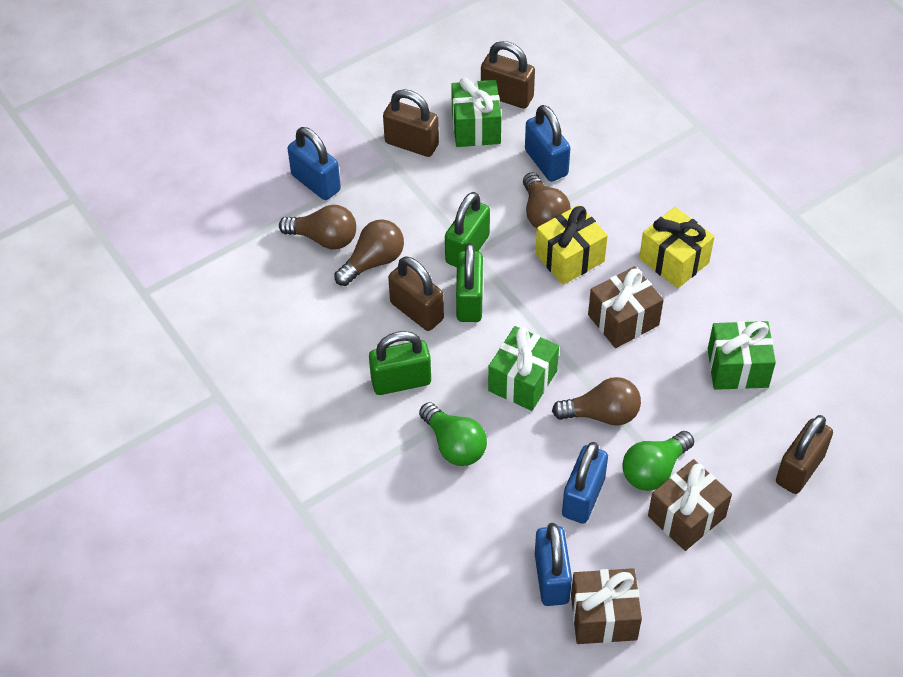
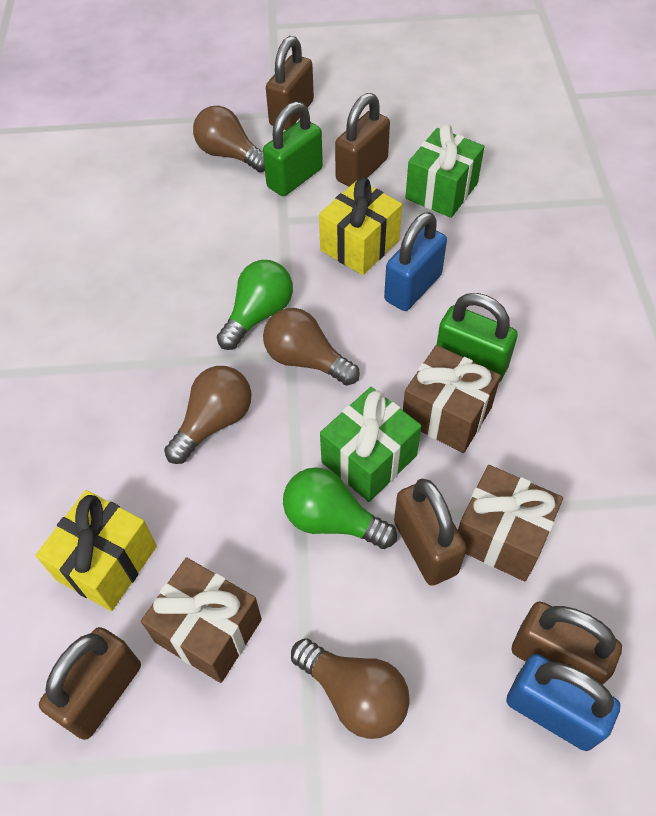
blue padlock: [287,127,341,200] [525,105,570,182] [535,523,572,606] [562,442,608,524] = 4 -> [384,212,447,311] [506,654,620,751] = 2
brown padlock: [383,89,439,157] [388,256,444,331] [481,41,535,109] [776,415,833,494] = 4 -> [39,627,141,740] [266,36,314,130] [335,93,390,187] [394,479,467,586] [512,601,622,685] = 5
green gift: [451,77,501,147] [488,326,559,411] [708,321,776,390] = 3 -> [320,387,421,502] [405,124,484,218] = 2
green padlock: [369,331,431,395] [445,192,490,267] [456,243,483,322] = 3 -> [263,101,323,196] [437,293,518,382] = 2

